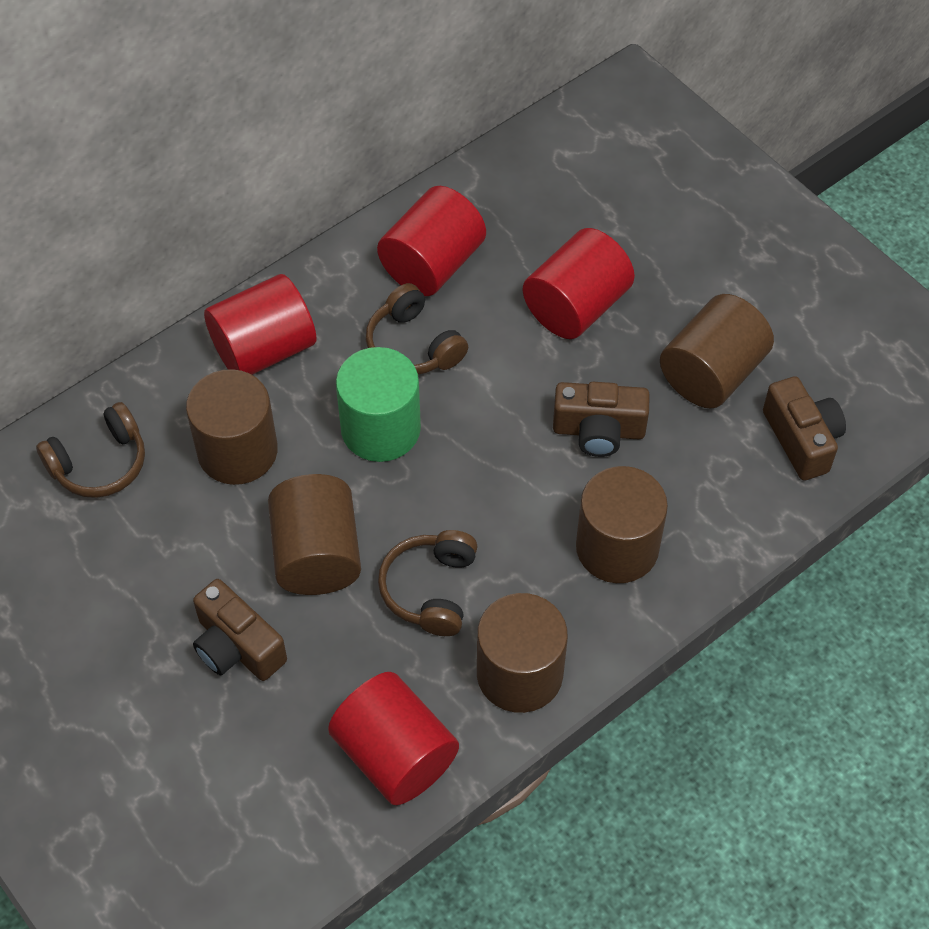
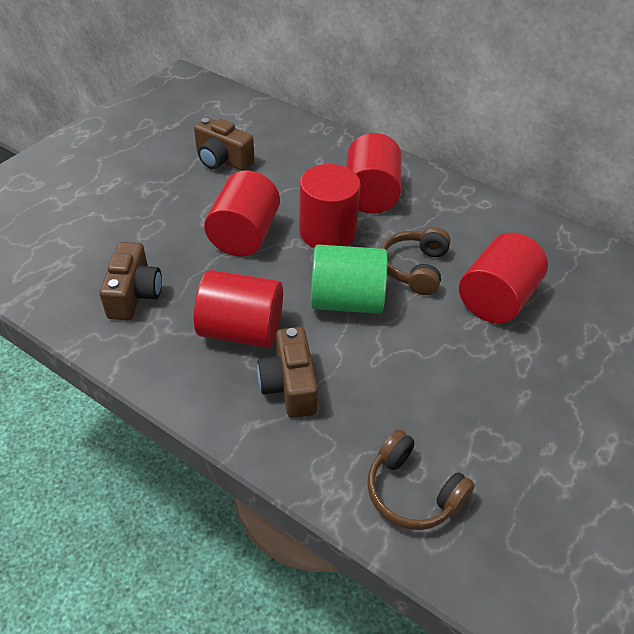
brown cylinder: [186,369,278,485] [268,474,361,595] [477,593,568,713] [576,466,668,583] [660,294,774,409] = 5 -> none = 0
brown headphones: [36,402,145,498] [366,283,468,375] [378,530,478,636] = 3 -> [367,429,475,530] [381,227,451,295] = 2
red cylinder: [204,274,317,375] [328,672,459,805] [377,186,486,296] [523,228,635,339] = 4 -> [194,270,283,348] [204,170,280,256] [299,164,361,248] [346,133,401,214] [459,233,548,323] = 5

